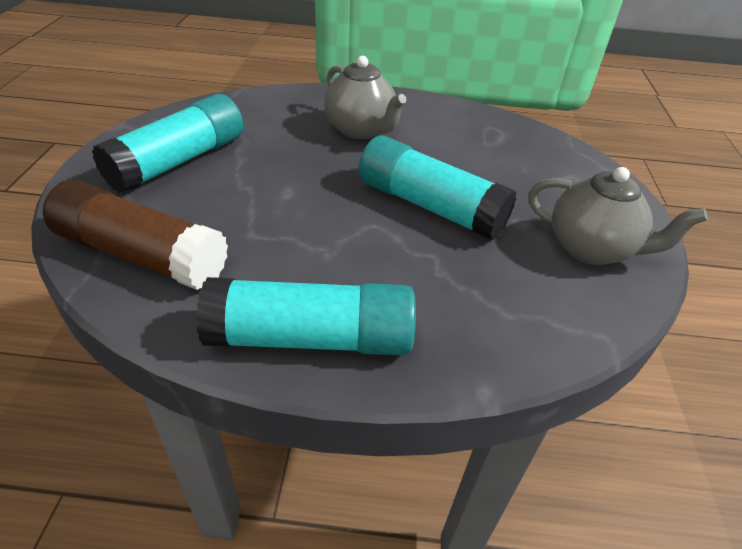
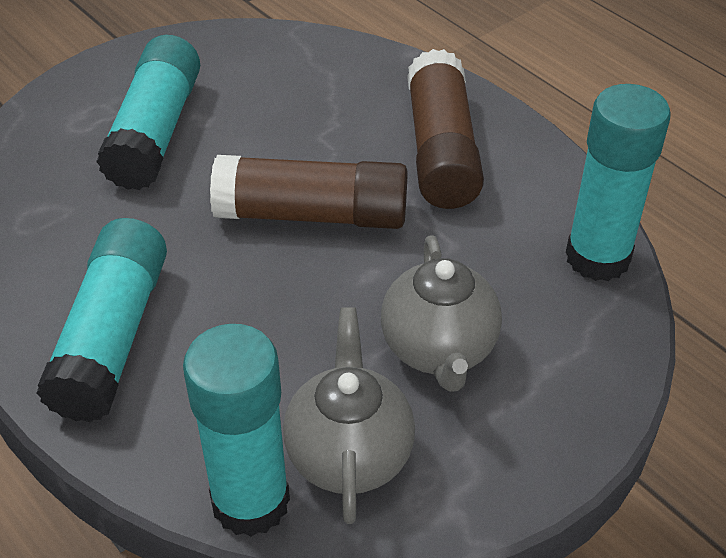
brown glue stick: [43,180,228,290] = 1 -> [210,155,408,229] [407,49,484,209] = 2
turquoise glue stick: [92,94,243,193] [196,277,416,355] [359,136,517,241] = 3 -> [36,218,167,422] [96,35,200,190] [183,324,290,537] [566,84,671,281] = 4

